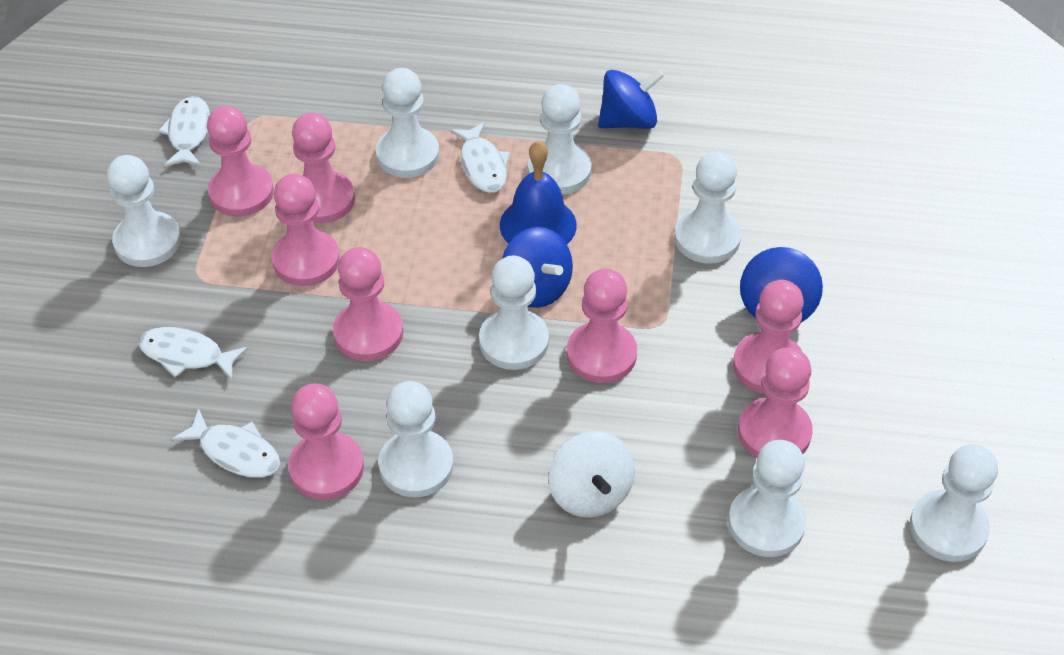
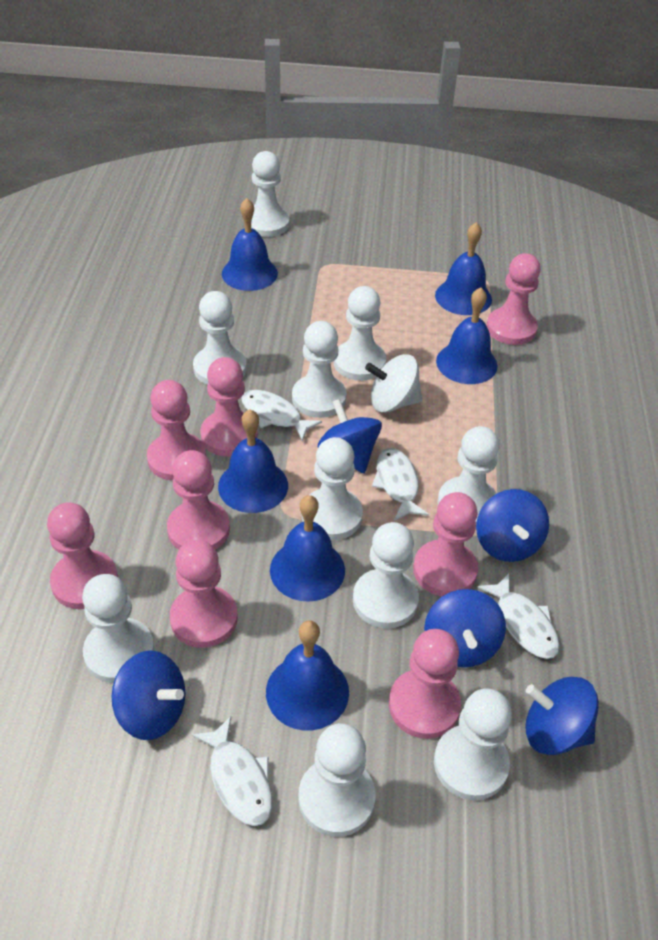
blue bell: [500,141,577,244] = 1 -> [218,409,288,513] [222,198,278,291] [266,620,349,731] [270,495,345,602] [435,222,492,315] [436,287,498,384] = 6
blue spinning top: [502,227,573,308] [598,69,664,129] [740,247,823,322] = 3 -> [112,650,185,740] [317,399,382,473] [424,589,506,667] [476,489,549,562] [525,677,599,755] = 5
white pawn: [107,155,181,267] [376,68,439,178] [379,381,453,497] [479,256,549,370] [528,84,591,194] [674,152,741,264] [728,440,806,557] [910,444,998,562] = 8 -> [82,574,154,683] [193,291,247,385] [251,151,290,237] [292,321,347,418] [298,723,376,837] [302,437,363,540] [334,286,386,381] [353,522,419,629] [434,688,512,800] [437,426,500,524] = 10

